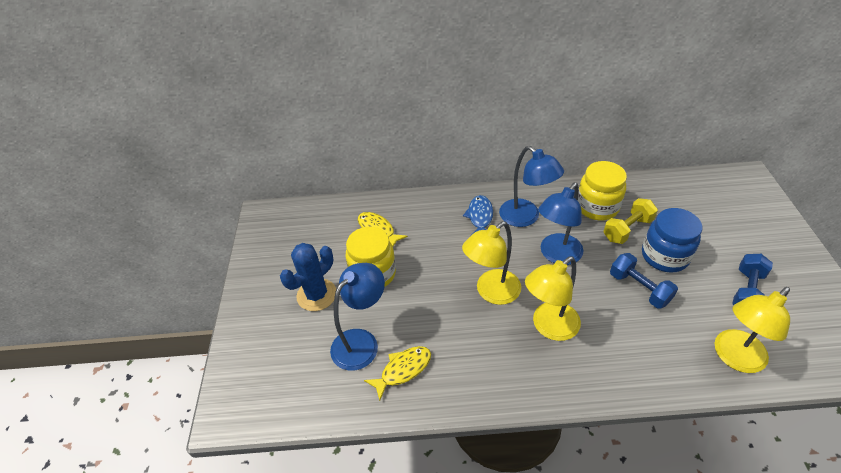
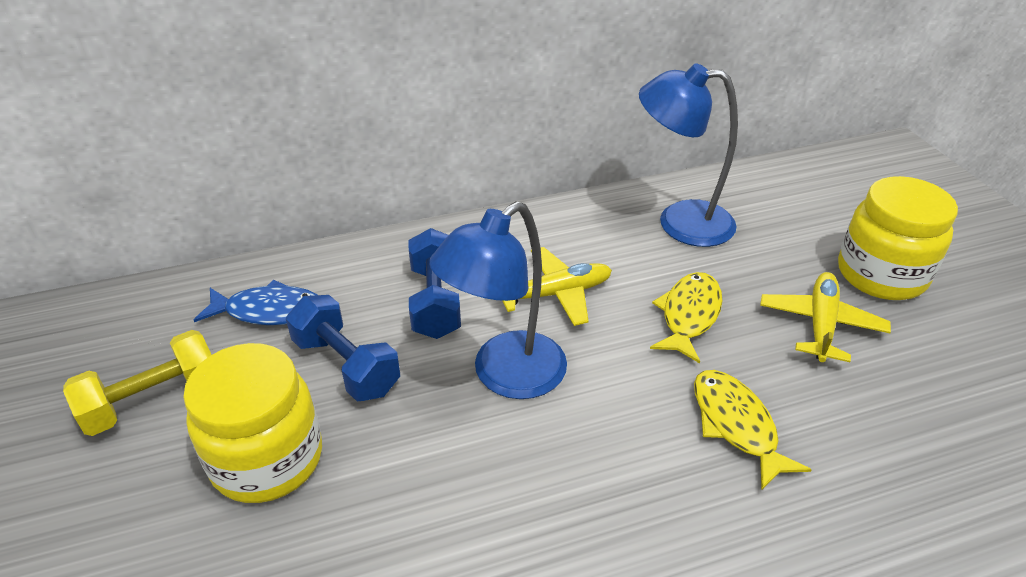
blue cactus: [280,243,336,311] = 1 -> none = 0
blue jar: [642,208,702,273] = 1 -> none = 0
blue lamp: [330,263,385,371] [499,146,564,227] [538,183,584,265] = 3 -> [429,201,567,399] [639,63,738,247] = 2
yellow lamp: [462,221,521,305] [525,256,581,341] [715,287,790,373] = 3 -> none = 0
yellow plane: none = 0 -> [502,247,612,326] [760,272,891,362] = 2

